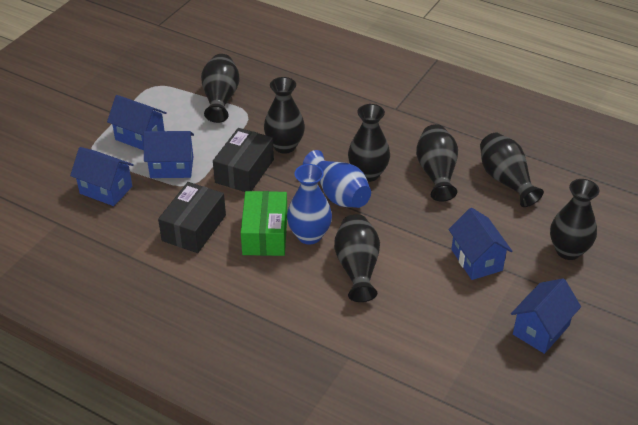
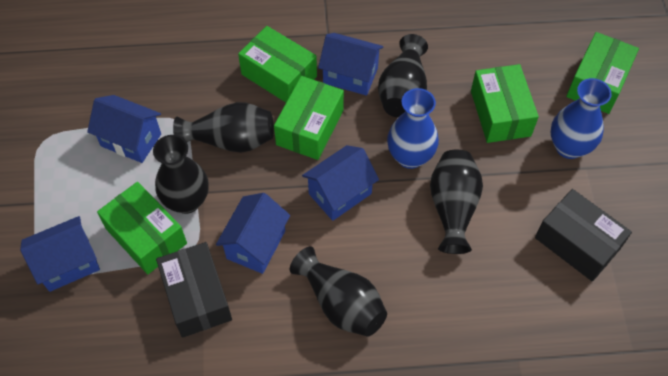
black vase: [201,54,240,123] [264,77,305,154] [334,214,380,302] [348,104,390,182] [416,124,458,201] [480,133,544,207] [550,179,599,260] = 7 -> [153,135,209,214] [173,102,274,153] [290,246,387,337] [378,34,428,118] [430,150,483,254] = 5
green box: [241,191,287,256] = 1 -> [97,182,187,274] [238,26,317,102] [274,76,344,160] [471,64,539,143] [566,32,639,114] = 5

